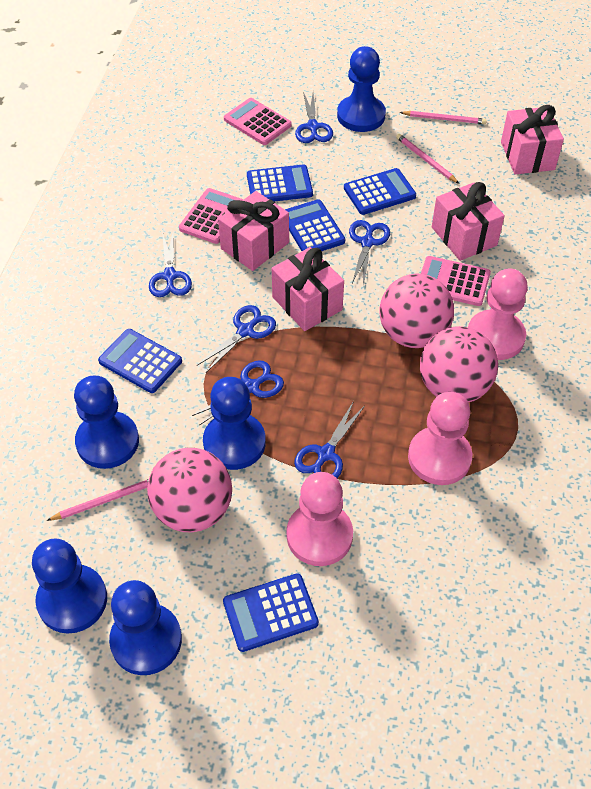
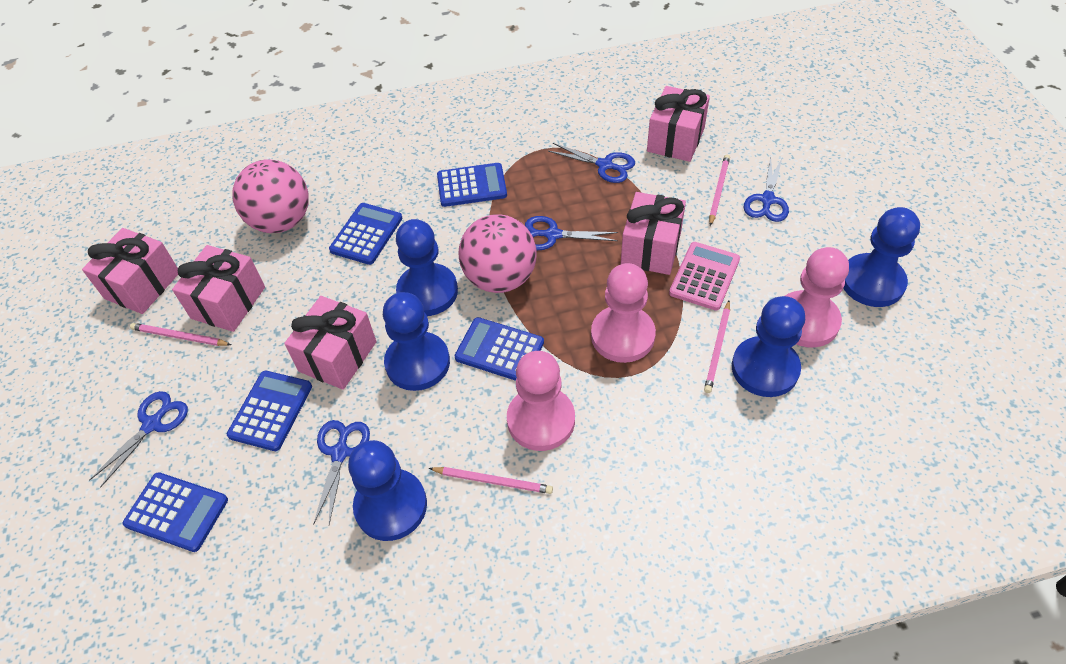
blue scissors: [149,230,192,297] [192,360,284,425] [197,305,276,373] [294,401,365,478] [295,92,333,143] [349,220,390,286] = 6 -> [89,391,188,488] [313,420,370,525] [525,216,618,250] [548,143,635,183] [744,156,789,222] = 5
pink ball: [147,448,232,532] [379,274,454,348] [420,326,498,402] = 3 -> [232,159,309,233] [459,214,537,293] = 2
pink calculator: [179,188,244,244] [224,98,292,145] [421,256,491,306] = 3 -> [669,242,740,311] = 1
pink gift: [218,191,289,271] [272,247,344,331] [432,182,505,261] [501,105,564,174] = 4 -> [82,228,178,314] [172,245,265,332] [284,296,377,390] [621,192,686,275] [647,86,710,162] = 5
pink pencil: [47,479,149,521] [396,134,459,184] [400,111,487,124] = 3 -> [130,323,231,346] [429,467,553,494] [704,301,730,393] [709,155,730,226] = 4

